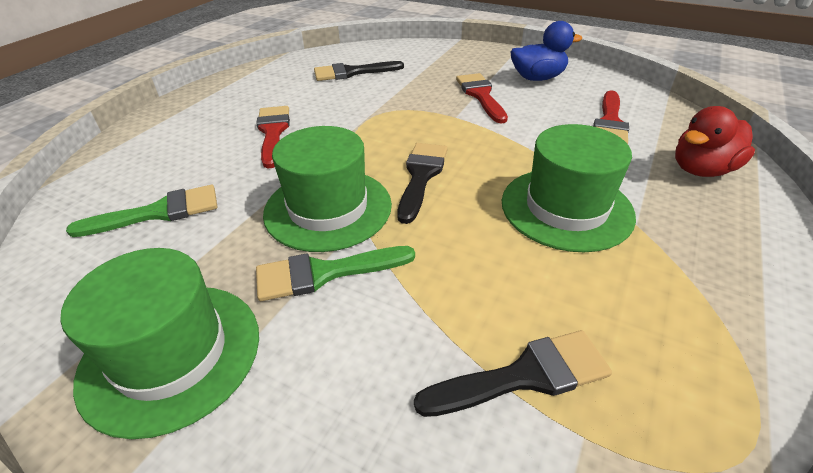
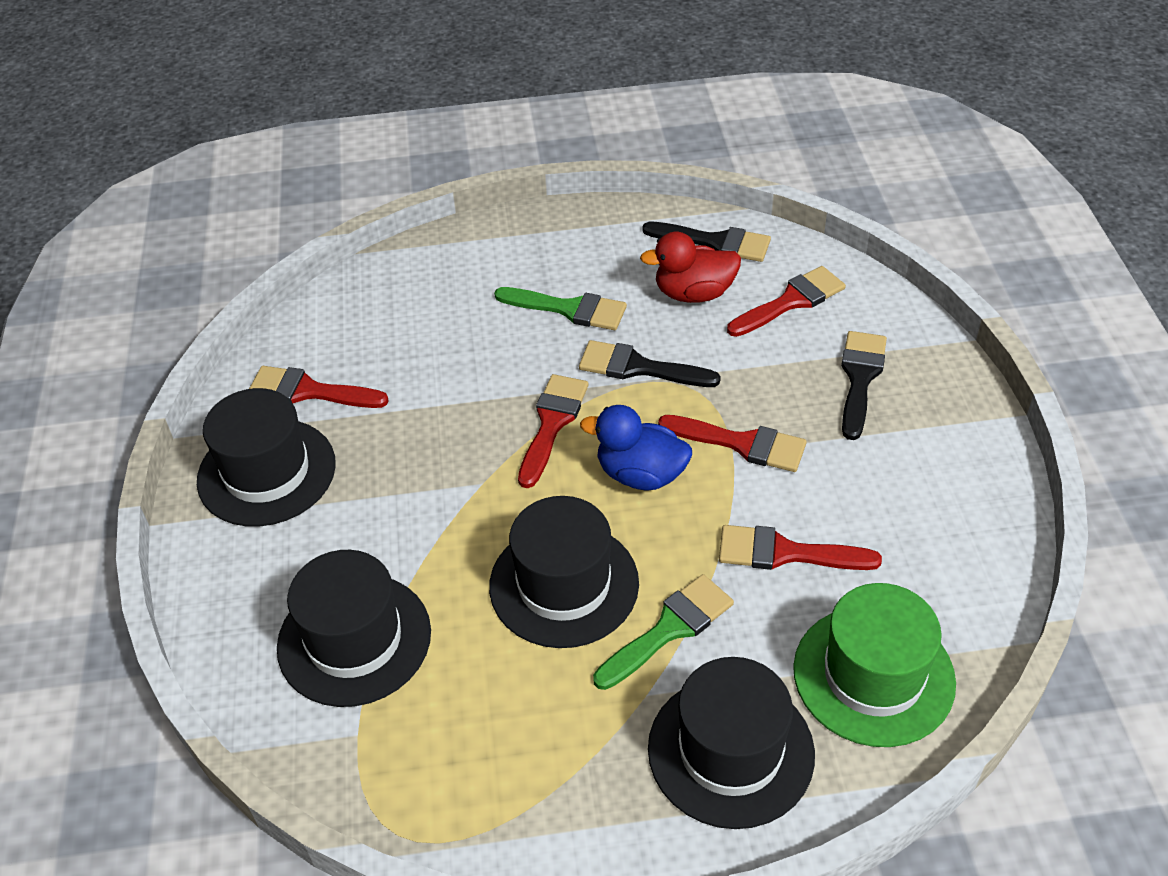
black hat: none = 0 -> [197,388,336,527] [277,550,431,707] [489,496,639,648] [648,657,815,829] = 4
green hat: [61,248,259,439] [263,126,392,252] [502,124,636,252] = 3 -> [793,583,956,747] = 1
red brush: [256,106,290,168] [456,73,508,123] [593,91,629,144] = 3 -> [249,366,389,408] [518,374,589,488] [658,415,807,472] [719,525,882,570] [727,266,846,337] = 5

